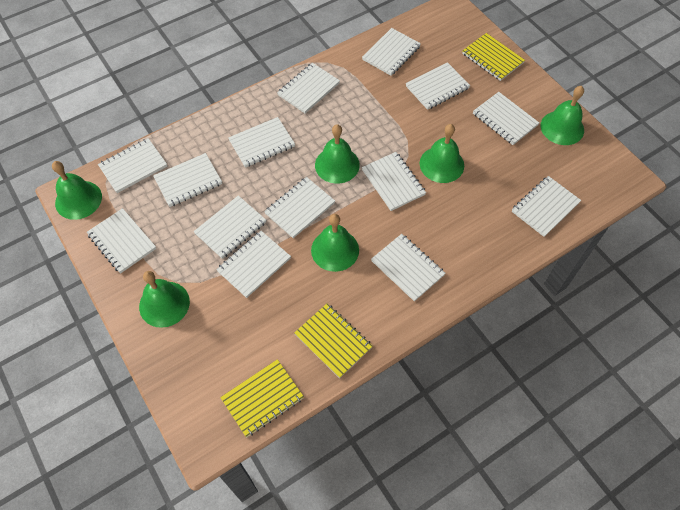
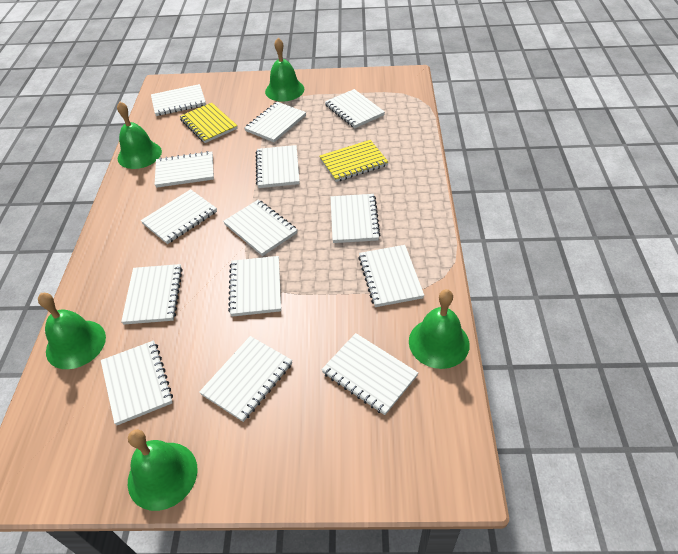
green bell: [52,161,102,220] [139,271,190,328] [311,214,359,272] [315,124,360,184] [420,124,464,183] [541,86,584,145] = 6 -> [38,293,106,369] [117,102,162,169] [128,429,198,511] [265,38,304,102] [409,289,470,369] = 5
yellow notebook: [220,359,304,437] [294,304,373,378] [462,33,525,81] = 3 -> [179,103,238,143] [319,140,388,182] = 2

